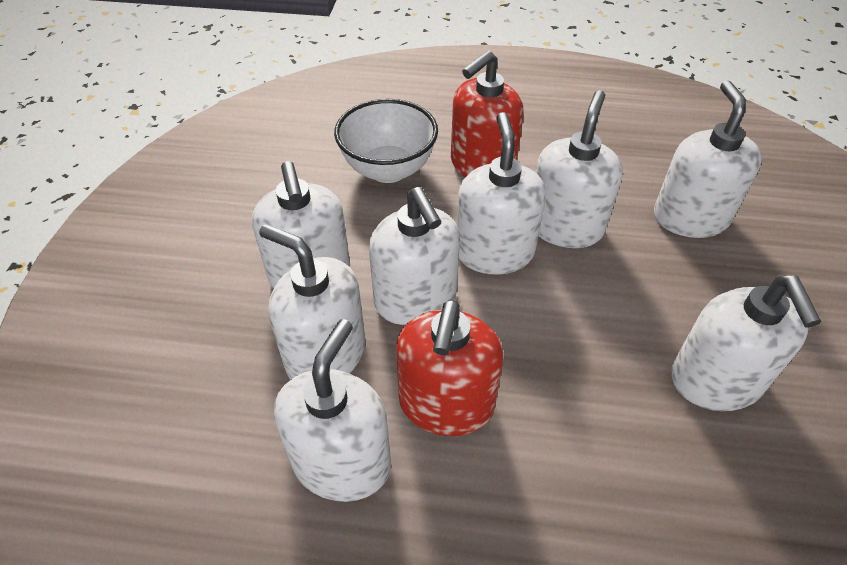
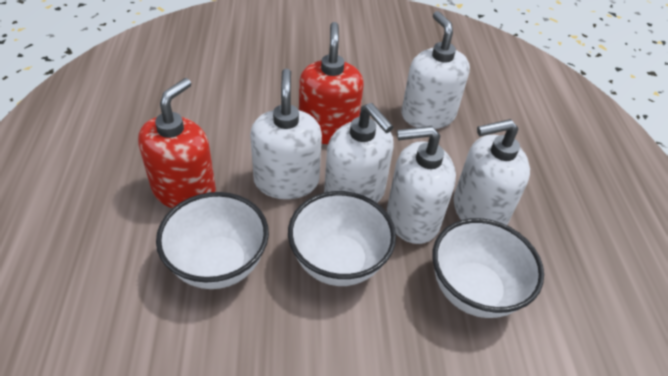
white bowl: [334,99,438,183] = 1 -> [156,192,269,289] [288,191,396,286] [432,218,544,318] = 3
white soap dispenser: [252,161,350,288] [259,224,365,379] [274,319,391,502] [369,187,460,325] [457,112,546,274] [536,90,623,248] [654,80,762,238] [671,274,821,411] = 8 -> [250,68,322,199] [324,103,394,203] [387,126,456,244] [401,11,470,129] [454,119,530,225] = 5

